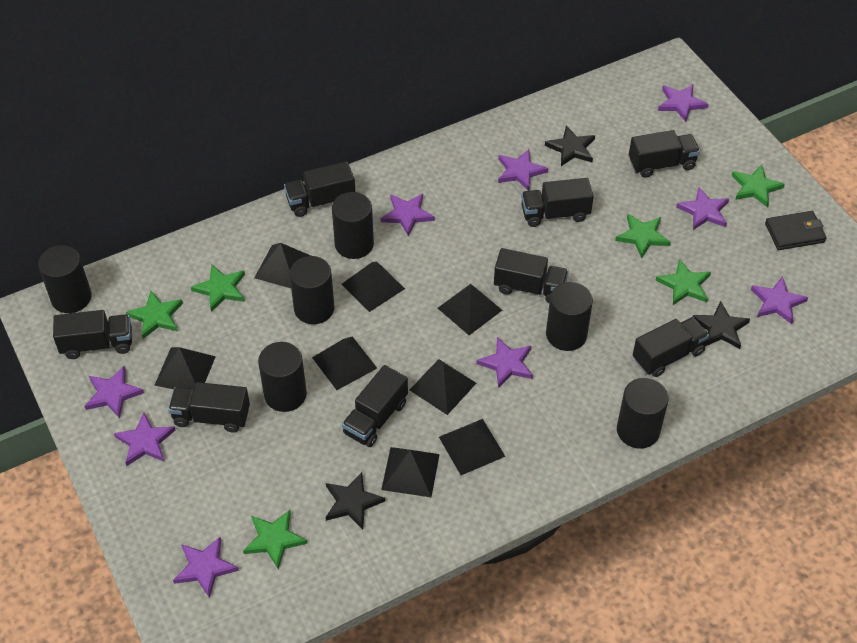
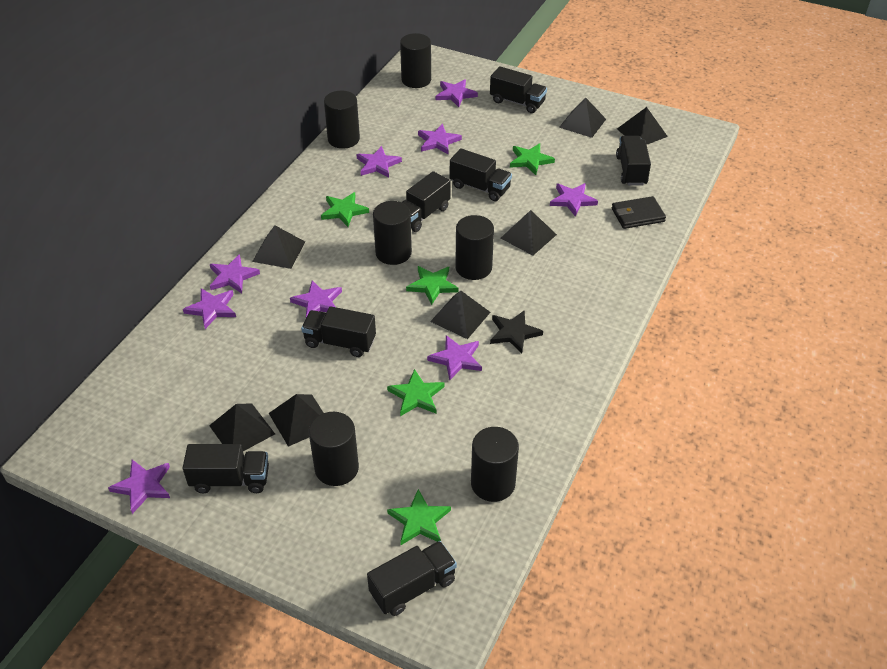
black pyramid: [154,347,216,389] [254,243,311,288] [312,337,377,390] [341,262,405,312] [381,447,440,497] [410,359,476,415] [438,284,502,335] [439,419,505,475] = 8 -> [209,403,275,451] [252,225,305,269] [269,394,324,447] [430,291,490,339] [501,210,557,256] [559,98,606,138] [617,107,668,144] = 7
black star: [326,472,385,530] [545,126,595,166] [693,301,750,349] = 3 -> [490,310,543,354] = 1
black truck: [53,310,132,359] [168,382,250,433] [284,161,355,217] [342,365,408,447] [494,248,569,303] [521,178,594,227] [629,130,700,178] [633,317,709,377] = 8 -> [183,444,269,494] [301,306,376,357] [367,541,457,616] [402,171,451,232] [450,148,512,201] [490,66,547,113] [616,136,651,186] = 7
green star: [126,291,183,339] [191,265,245,312] [243,510,307,569] [615,214,671,258] [655,259,711,305] [731,165,785,207] = 6 -> [321,192,369,227] [387,369,445,416] [387,489,451,545] [406,266,459,305] [510,143,555,175] = 5

